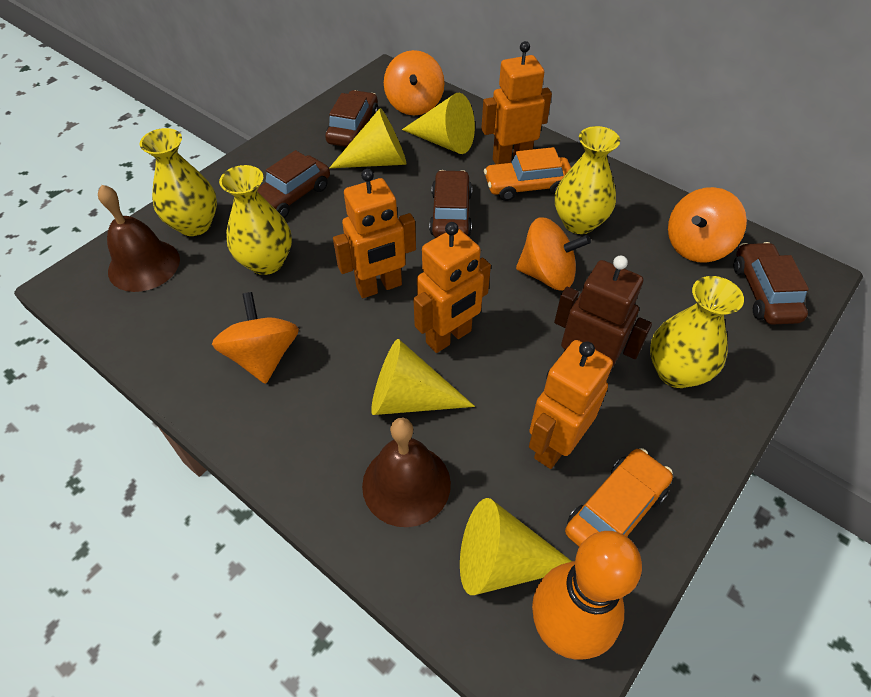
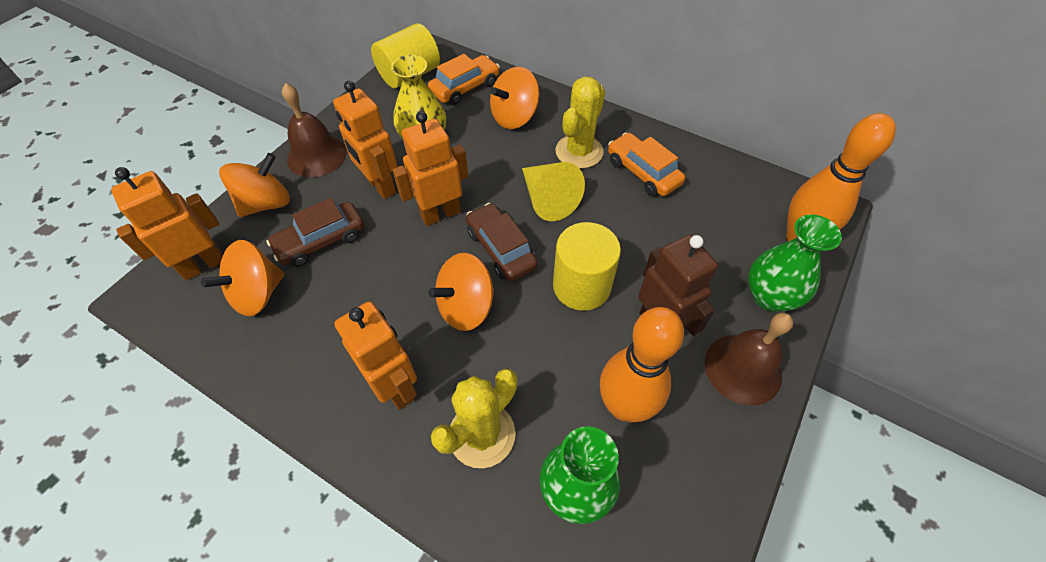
brown car: [258,150,330,218] [325,90,378,147] [429,170,472,238] [734,242,809,325] = 4 -> [267,198,364,267] [466,203,538,281] = 2
green vase: none = 0 -> [539,426,620,524] [748,215,842,312] = 2
orange bowling pin: [532,531,642,660] = 1 -> [600,307,684,422] [786,113,896,241] = 2
yellow cactus: none = 0 -> [431,369,518,468] [555,76,605,169] = 2
yellow cone: [329,108,406,168] [371,339,475,415] [402,93,475,154] [460,498,572,595] = 4 -> [522,162,585,221] = 1
yellow cylinder: none = 0 -> [371,23,440,88] [553,222,621,311] = 2
yellow vase: [140,128,217,236] [219,165,292,275] [555,126,620,234] [650,276,744,388] = 4 -> [391,55,446,139] = 1

